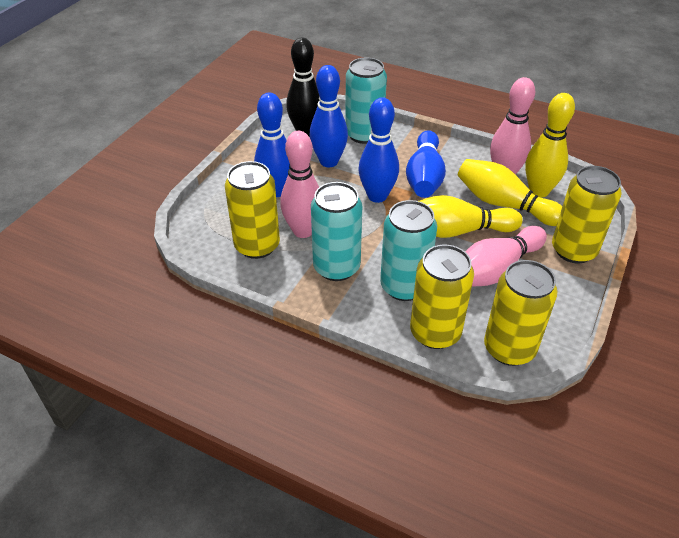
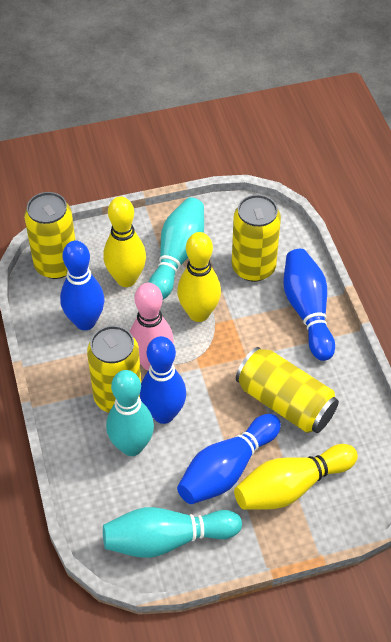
black bowling pin: [286,38,319,137] = 1 -> none = 0
pink bowling pin: [280,131,319,238] [465,226,547,286] [490,77,535,175] = 3 -> [130,283,174,371] = 1
turquoise bowling pin: none = 0 -> [103,507,242,558] [106,370,154,456] [148,198,204,299] = 3
turquoise can: [311,182,362,281] [345,58,387,144] [380,200,437,301] = 3 -> none = 0

